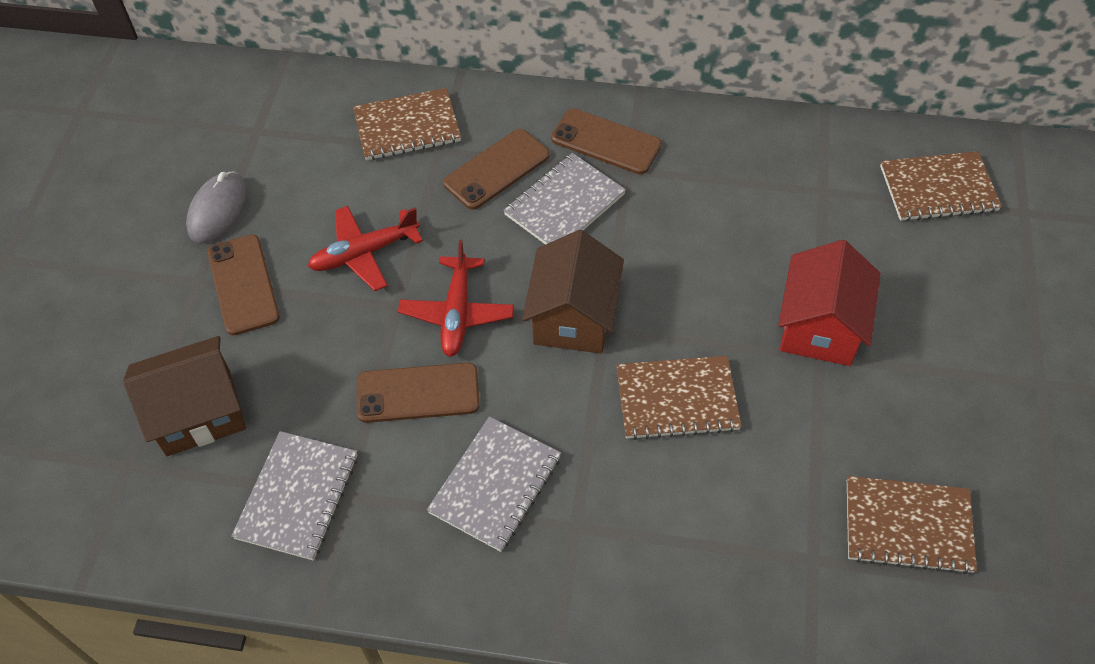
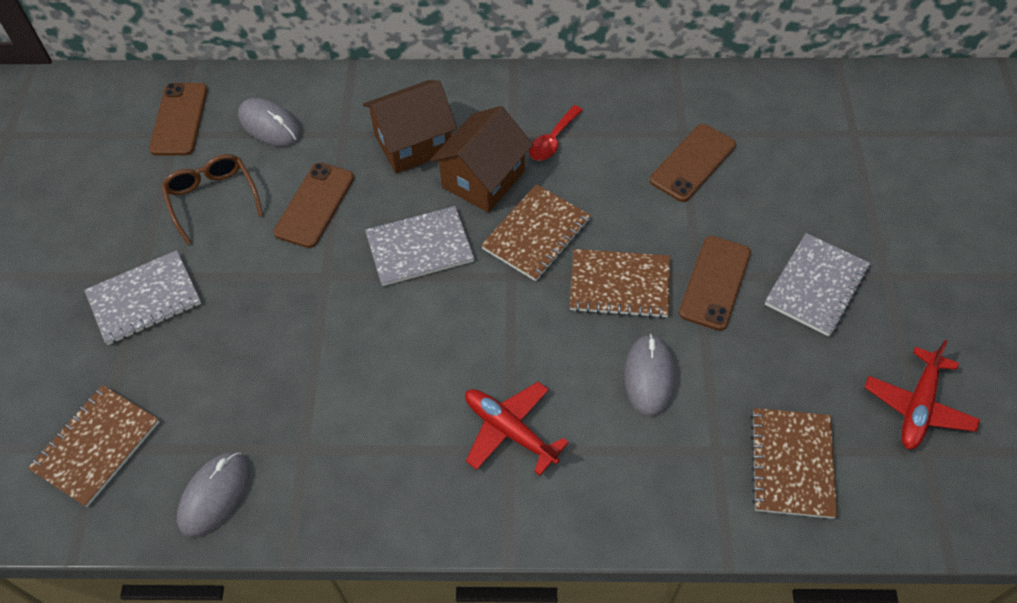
brown glasses: none = 0 -> [161,154,263,245] = 1
grey mouse: [186,171,248,243] = 1 -> [177,452,249,538] [238,98,300,146] [624,334,675,417] = 3
red house: [778,240,881,366] = 1 -> none = 0
red spoon: none = 0 -> [529,105,583,161] = 1

